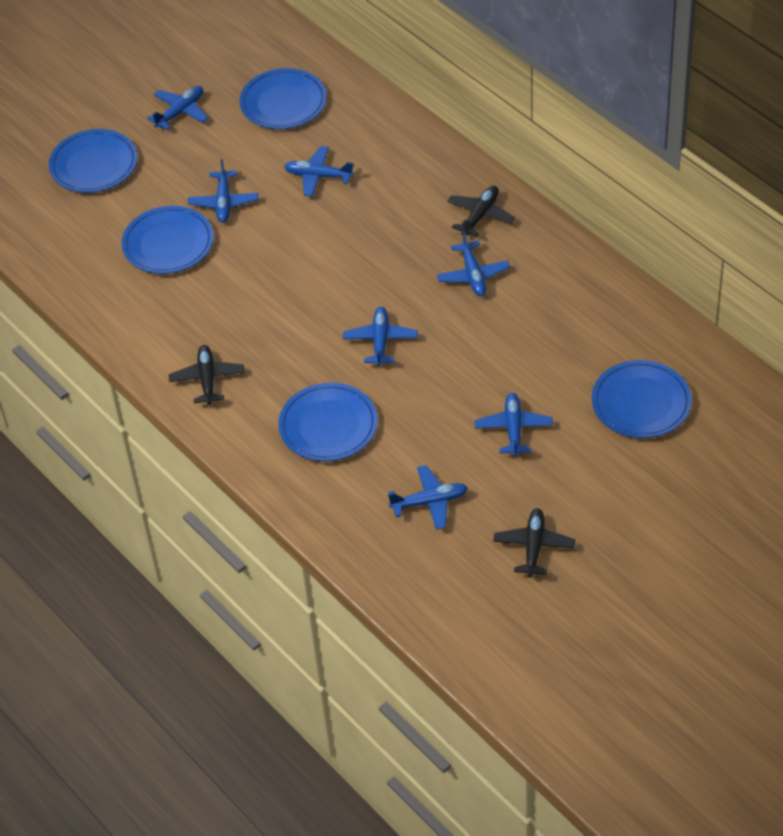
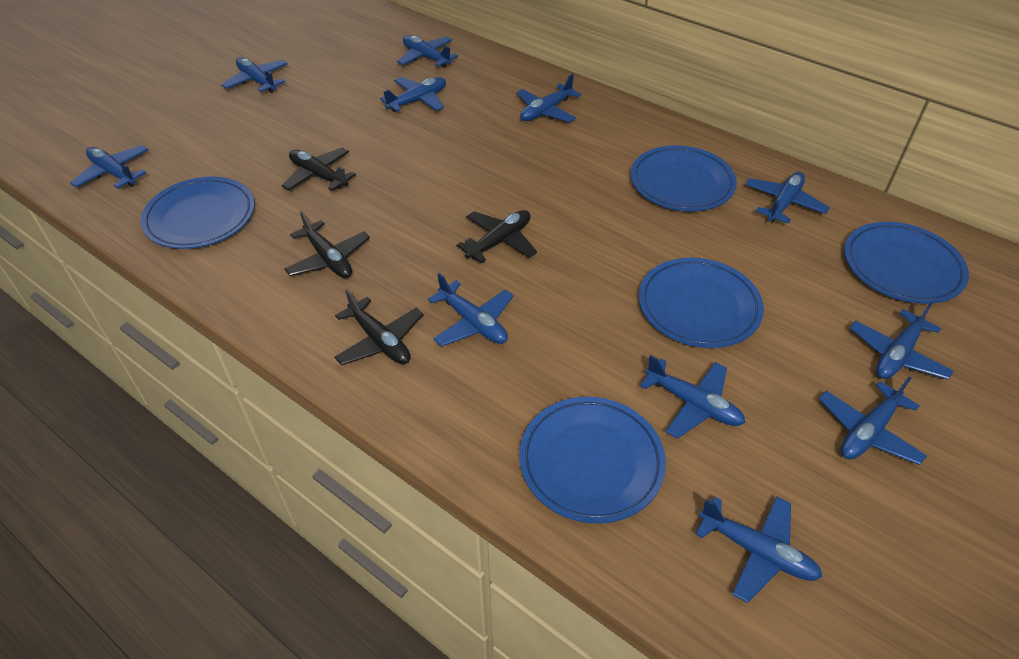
black plane: [169,345,244,405] [447,185,515,237] [493,508,575,577] = 3 -> [282,148,356,191] [284,211,370,278] [334,289,424,365] [456,210,537,263] = 4
blue plane: [147,86,208,130] [188,159,258,223] [284,146,354,197] [343,307,418,366] [388,465,468,530] [437,231,510,296] [475,393,553,457] = 7 -> [70,145,148,189] [221,57,288,93] [380,77,446,112] [397,35,458,68] [428,273,514,347] [516,74,581,122] [640,355,745,439] [695,497,822,603] [745,172,830,224] [819,377,927,465] [850,302,954,380] = 11

